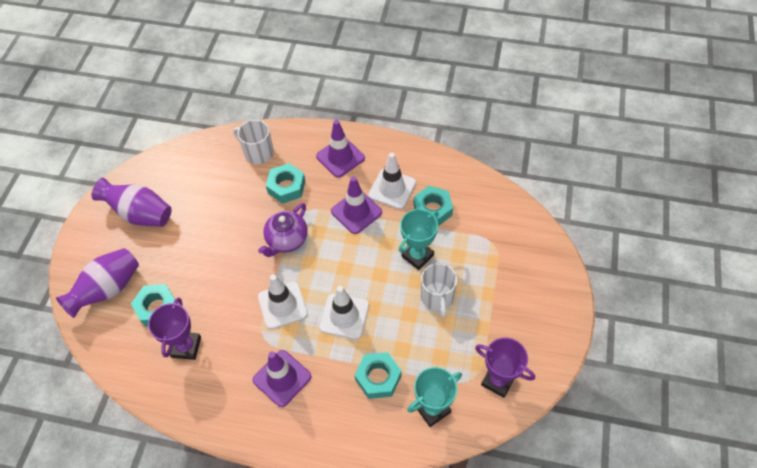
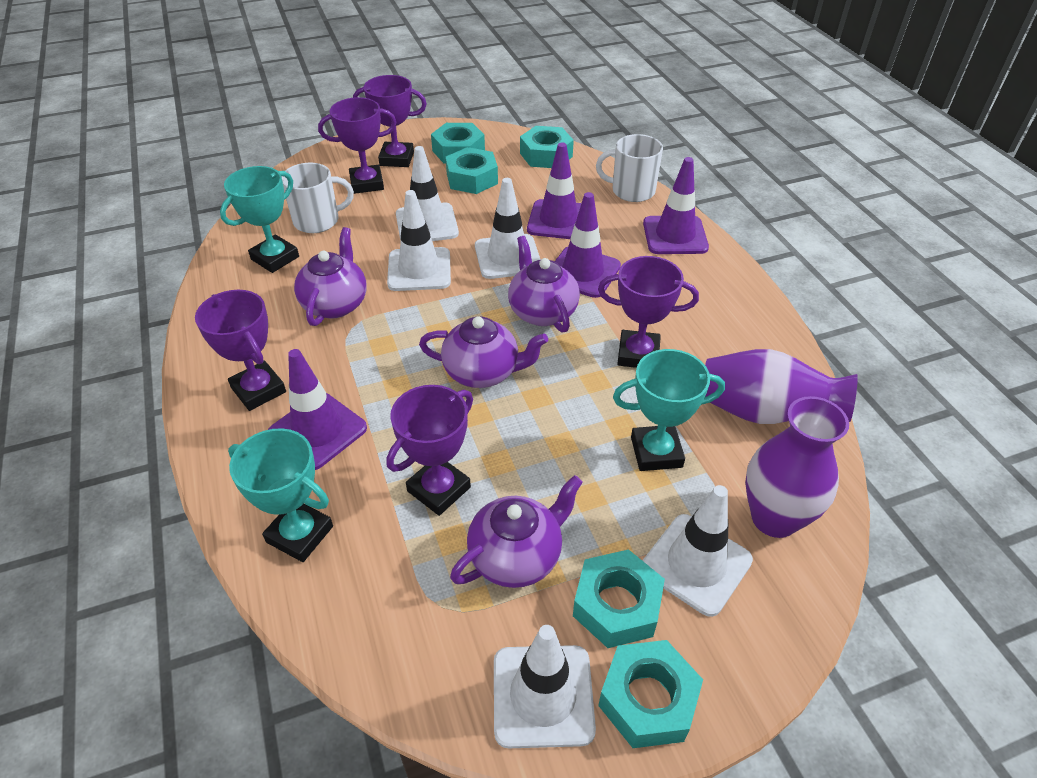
purple teapot: [258,203,308,257] = 1 -> [294,227,367,326] [419,317,548,388] [450,475,583,588] [508,236,580,333] = 4
purple traffic cone: [253,350,311,407] [316,120,365,178] [331,176,382,234] = 3 -> [268,349,367,470] [527,142,581,239] [555,192,621,298] [643,157,709,254] = 4
purple trophy: [148,297,201,360] [475,338,535,398] = 2 -> [195,290,286,411] [318,97,397,194] [353,75,427,167] [386,385,473,516] [598,256,699,368] = 5
turquoise nut: [131,284,178,327] [266,163,305,204] [355,352,402,399] [414,186,453,226] = 4 -> [431,123,485,164] [445,147,498,194] [520,126,574,168] [573,549,665,648] [598,640,703,748] = 5
turquoise trophy: [399,209,439,270] [407,367,462,427] = 2 -> [220,166,299,273] [228,428,333,562] [613,349,725,471] = 3
white traffic cone: [258,274,308,329] [319,286,369,339] [368,153,416,209] = 3 -> [387,190,451,291] [396,146,459,241] [475,178,541,279] [494,625,596,748] [643,485,753,617] = 5

